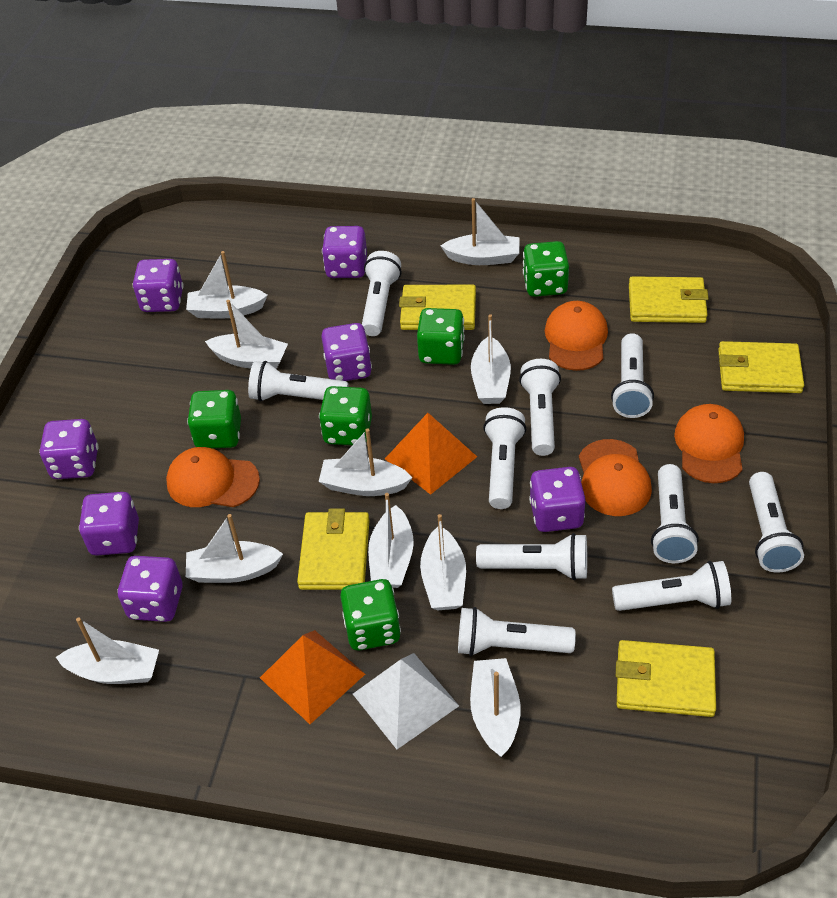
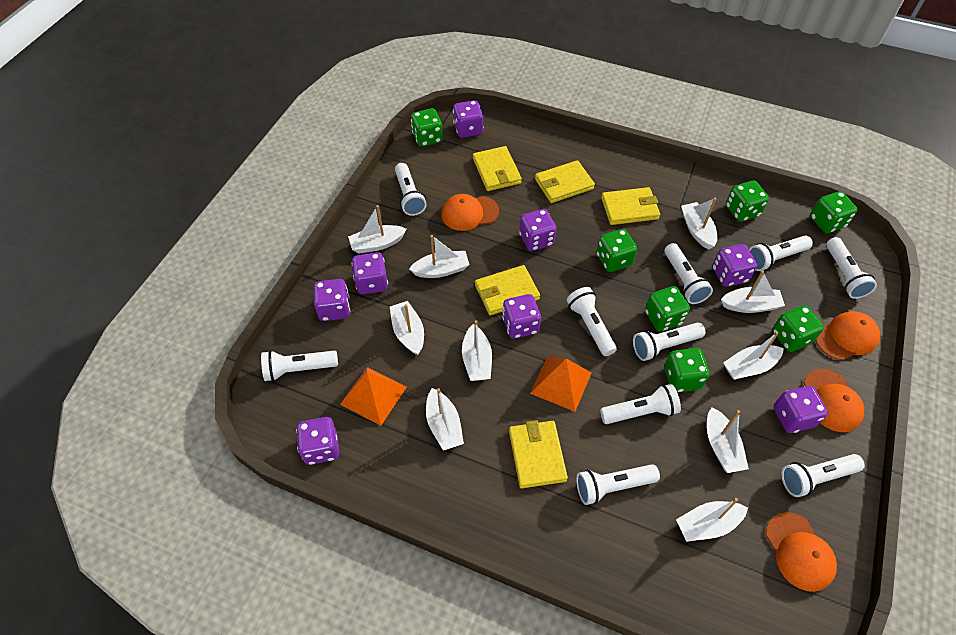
green dice: [187,390,241,448] [319,386,372,445] [340,579,401,651] [417,308,465,365] [523,241,569,297] = 5 -> [411,108,443,147] [596,229,637,272] [645,286,690,332] [664,348,710,392] [726,180,769,222] [772,305,824,352] [810,191,858,233] = 7
purple dice: [39,419,99,479] [79,492,139,556] [117,556,183,622] [133,259,184,312] [321,323,372,381] [322,226,367,278] [529,467,586,532] = 7 -> [296,417,339,465] [313,279,350,321] [352,252,388,294] [453,100,484,138] [502,294,541,339] [519,209,556,251] [713,244,757,287] [774,386,828,433] = 8
white pyramid: [353,653,459,749] = 1 -> none = 0

